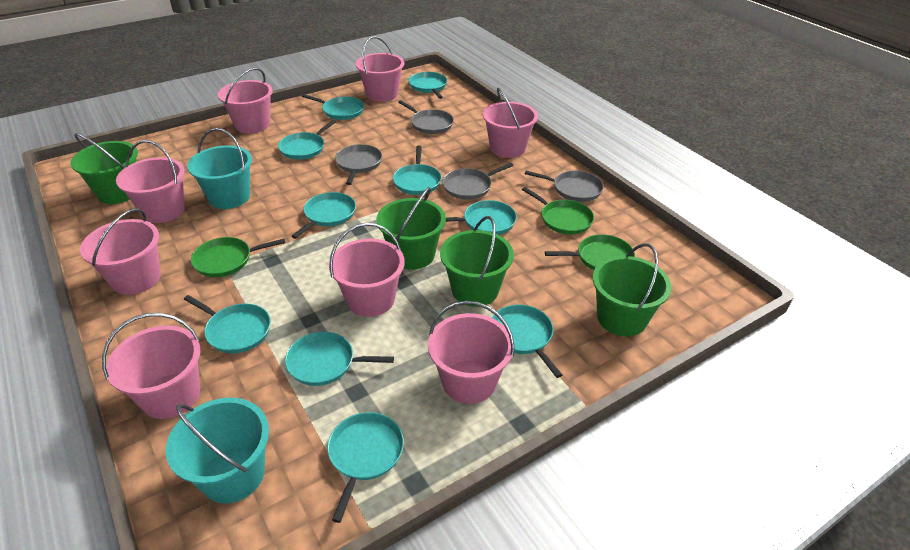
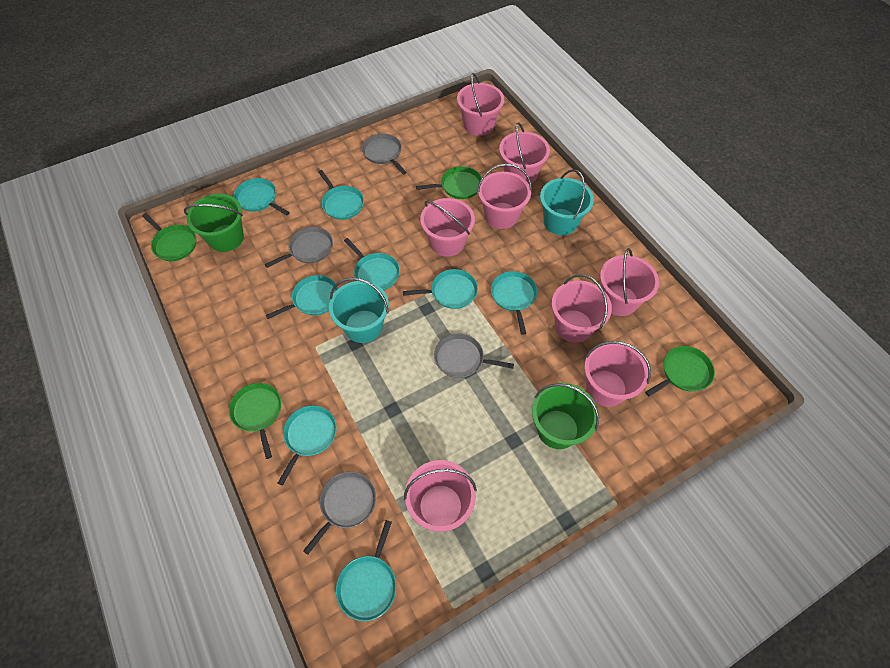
green bucket: [71,133,138,204] [376,187,446,270] [440,216,514,307] [593,243,672,336] = 4 -> [184,194,244,252] [532,383,599,449] = 2
green pan: [191,237,285,277] [522,187,594,235] [545,234,635,270] = 3 -> [142,213,196,261] [229,383,281,459] [416,166,482,199] [645,346,715,396] = 4
turquoise pan: [184,295,271,354] [278,120,336,160] [285,332,394,386] [291,192,356,239] [302,94,364,120] [327,412,404,523] [393,146,442,195] [409,72,447,99] [446,200,517,235] [492,305,562,378] = 10 -> [234,178,290,215] [266,275,338,319] [278,405,337,486] [318,170,364,220] [336,520,396,621] [344,238,400,290] [403,269,478,309] [491,271,537,335] = 8

